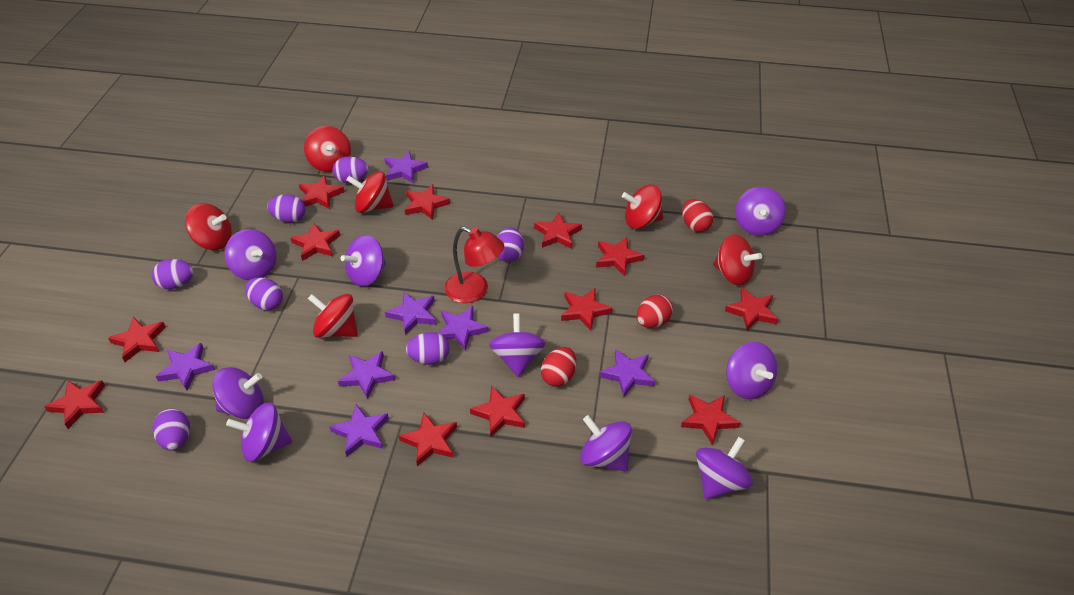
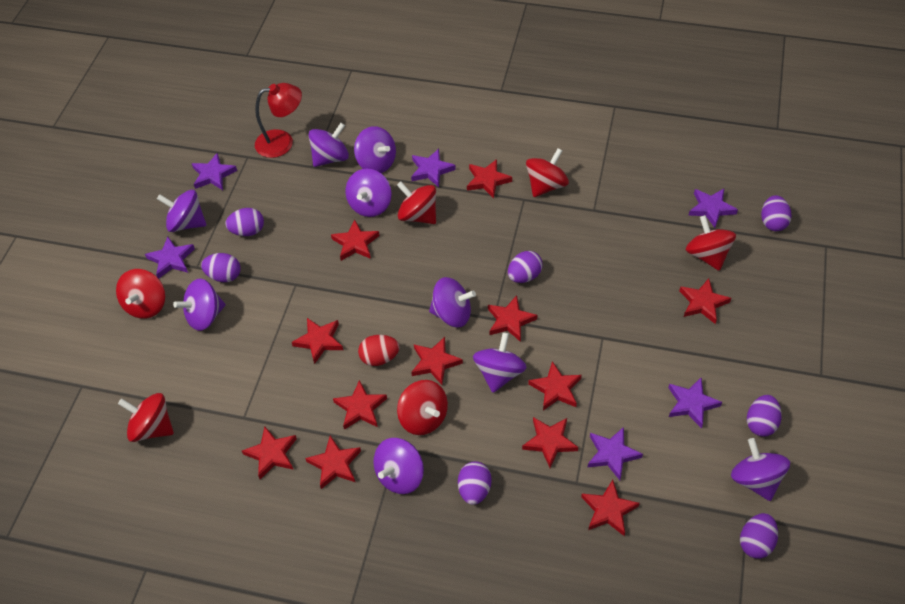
purple star: [155,343,215,390] [329,404,389,457] [338,351,395,399] [384,151,428,184] [385,291,436,335] [438,306,489,350] [599,349,655,397] = 7 -> [145,236,195,278] [192,153,237,190] [411,149,456,187] [588,427,643,480] [668,378,722,429] [688,189,738,228] = 6
red egg: [541,347,576,387] [637,295,673,328] [682,199,713,232] = 3 -> [358,335,399,366] = 1

